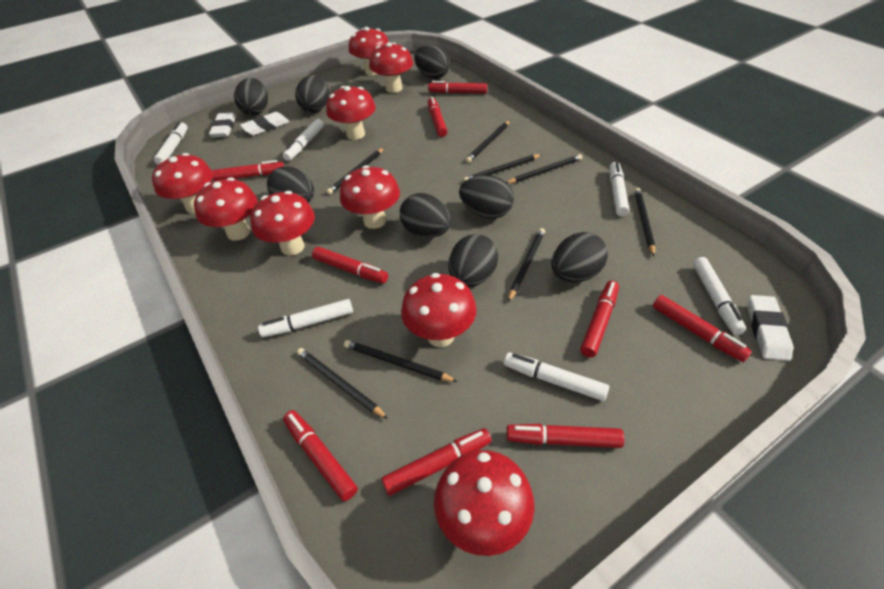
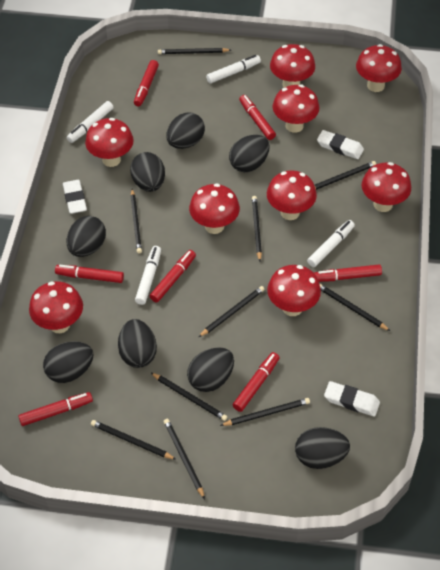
black pencil: [297,348,388,419] [326,147,385,195] [344,340,458,382] [464,154,542,181] [466,120,510,163] [506,154,582,184] [508,228,545,302] [634,188,655,256] = 8 -> [91,420,176,460] [130,189,142,254] [150,372,227,421] [158,48,231,54] [164,419,205,499] [199,286,265,337] [220,398,310,426] [252,196,262,261] [314,161,376,190] [319,283,390,331] = 10
red marker: [212,160,284,181] [283,410,358,501] [312,247,388,283] [381,428,492,496] [428,81,487,94] [428,97,447,137] [507,424,624,448] [580,281,619,358] [653,295,752,362] = 9 -> [18,392,93,426] [55,265,124,283] [134,60,159,106] [150,250,196,302] [233,352,280,412] [239,95,276,140] [314,264,382,282] = 7
white marker: [154,122,188,165] [258,299,353,337] [283,119,324,161] [504,352,609,401] [610,161,629,217] [693,257,746,335] = 6 -> [67,101,113,143] [135,246,161,305] [206,55,261,83] [307,220,355,267] = 4

